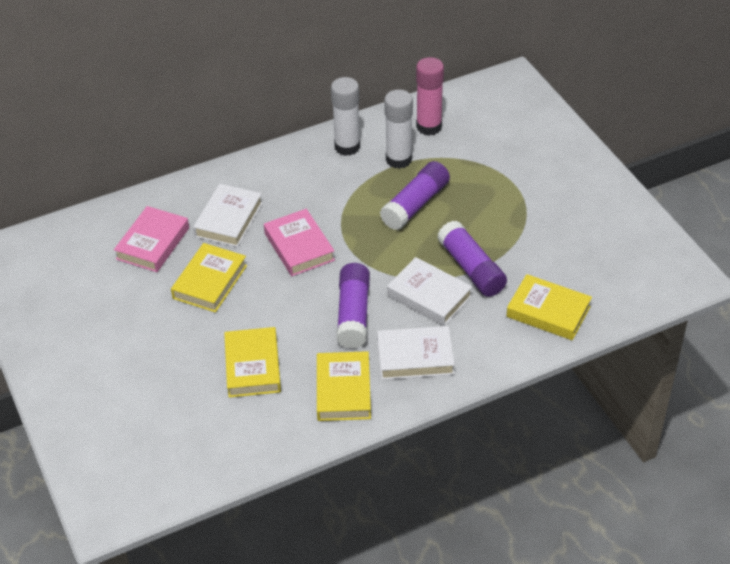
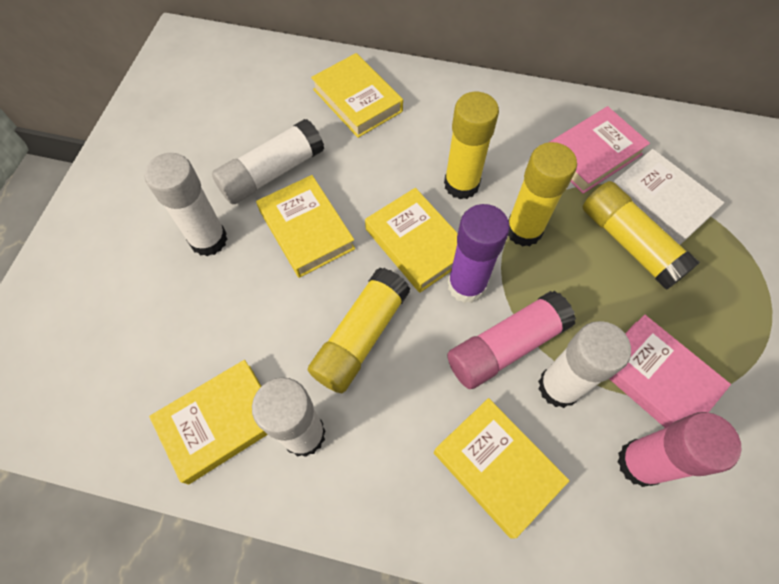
pink glue stick: [416,57,444,136] = 1 -> [447,291,576,389] [617,412,742,487] = 2
purple glue stick: [336,263,370,349] [380,161,450,230] [437,221,507,297] = 3 -> [448,204,510,303] = 1
white book: [193,184,263,247] [377,326,455,380] [387,257,472,326] = 3 -> [614,149,724,245] = 1
white glue stick: [331,77,360,156] [384,89,413,169] = 2 -> [145,153,227,256] [212,119,324,205] [252,377,326,457] [538,321,631,408] = 4
yellow book: [171,243,247,313] [224,327,281,398] [317,351,371,421] [506,274,592,340] = 4 -> [149,360,268,485] [256,175,355,278] [311,53,403,138] [365,188,458,293] [434,398,570,539] = 5
yellow glue stick: none = 0 -> [308,267,410,393] [444,92,499,199] [508,142,577,247] [583,181,700,290] = 4

